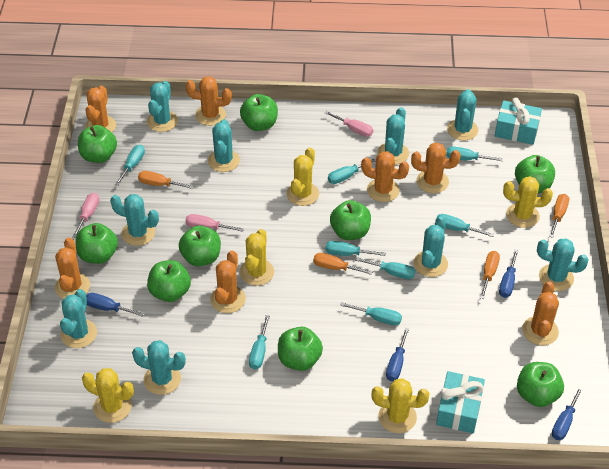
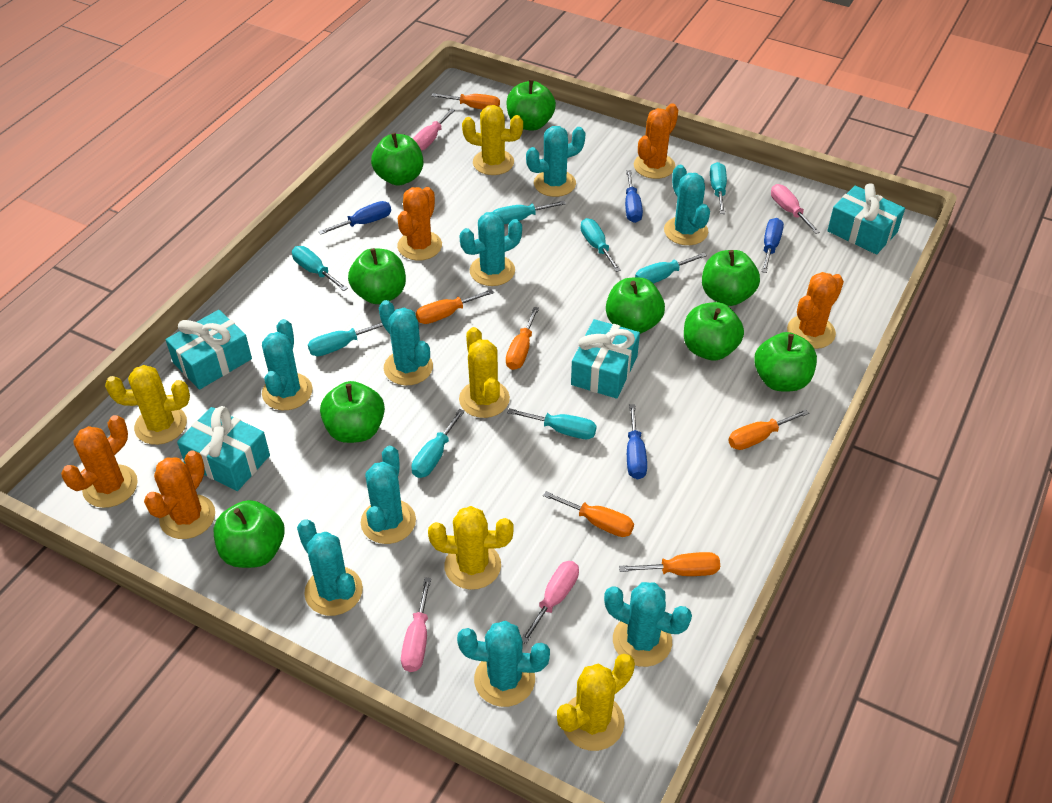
orange cactus: [55,237,90,299] [85,86,116,132] [186,76,232,126] [210,251,246,313] [361,151,409,202] [411,142,461,193] [522,281,559,345] = 7 -> [61,415,138,508] [144,450,215,539] [397,187,442,261] [634,103,678,179] [787,272,844,349] = 5
orange screwdriver: [138,171,194,189] [313,253,373,275] [480,251,500,299] [549,194,569,238] = 4 -> [416,289,494,324] [432,93,500,110] [506,307,539,370] [543,491,634,537] [619,552,720,576] [728,409,809,450] = 6
pink screwdriver: [72,193,99,238] [185,214,244,232] [325,111,373,137] = 3 -> [401,577,431,672] [413,109,455,151] [522,561,579,644] [771,184,820,234] = 4
turquoise gift: [436,371,485,433] [495,97,542,145] = 2 -> [166,310,252,390] [177,406,270,491] [571,319,640,399] [827,183,905,255] = 4

